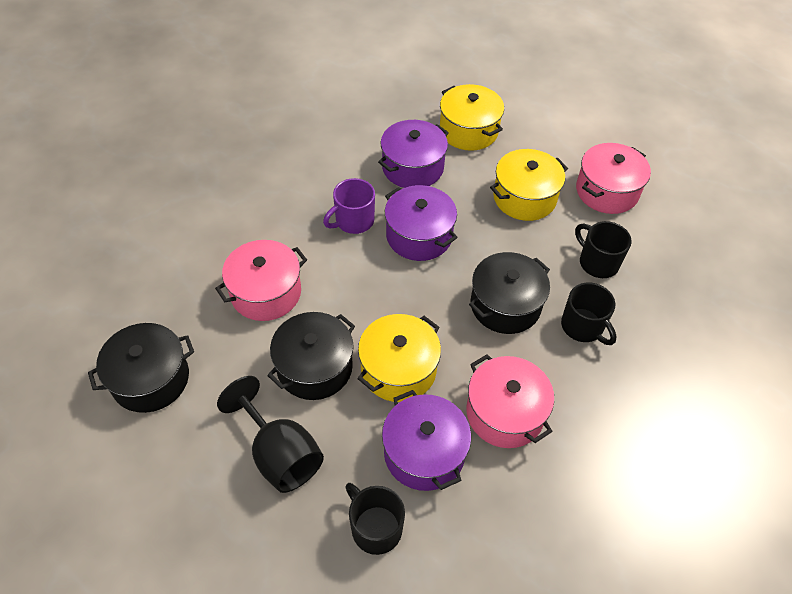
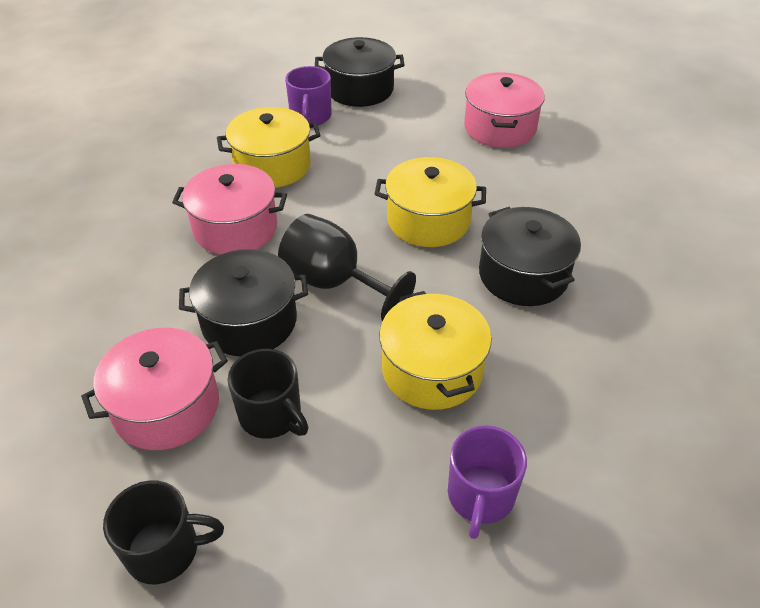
black mug: [345,483,405,555] [561,282,617,345] [575,221,632,278] = 3 -> [103,480,224,584] [227,349,308,439] = 2
purple mug: [323,178,375,234] = 1 -> [285,66,332,126] [448,425,527,539] = 2
purple pot: [378,120,449,188] [382,390,471,491] [385,185,458,261] = 3 -> none = 0

